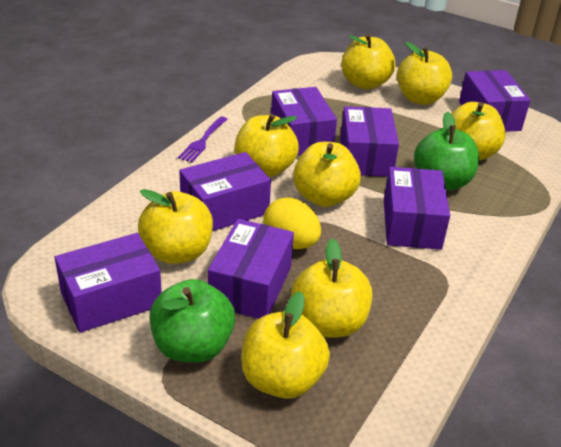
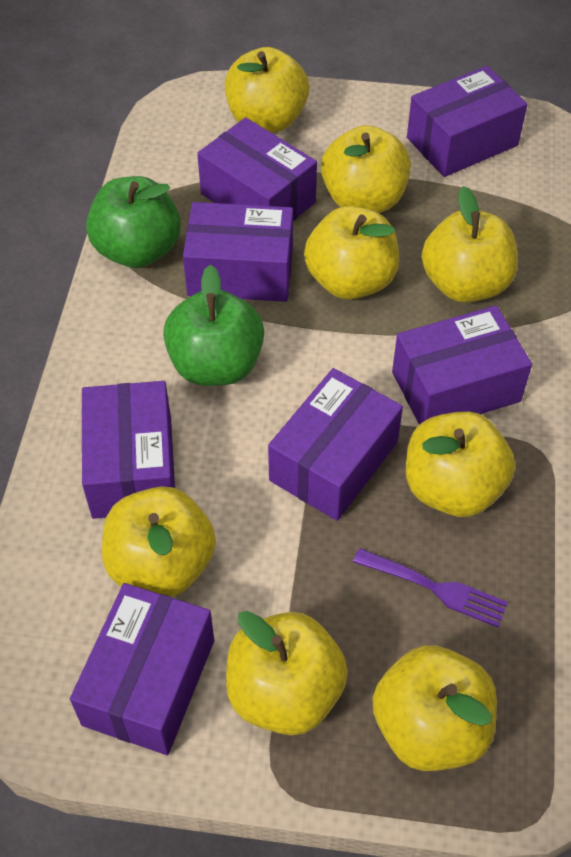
yellow egg: [263,198,321,249] = 1 -> none = 0

